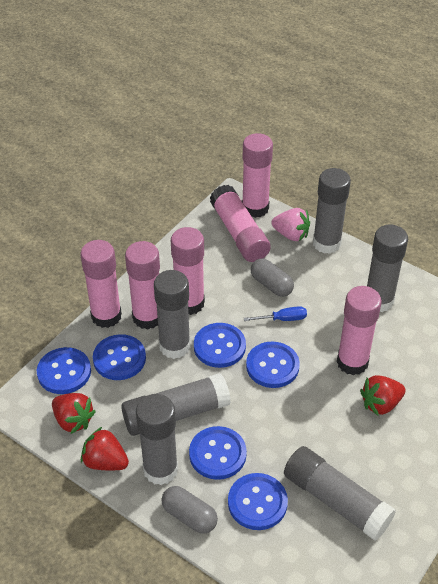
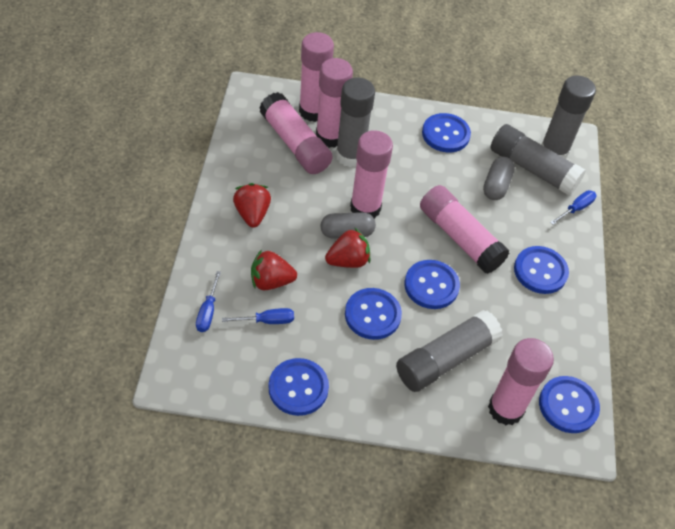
blue screwdriver: [244,306,307,321] = 1 -> [196,271,221,332] [222,308,294,324] [550,190,596,225] = 3
grey glue stick: [121,373,231,436] [136,394,178,485] [154,270,190,359] [284,446,396,541] [313,168,351,254] [367,225,408,312] = 6 -> [336,78,375,167] [396,310,503,392] [490,124,586,196] [541,76,596,159] = 4
pink strawberry: [271,208,310,241] = 1 -> none = 0

